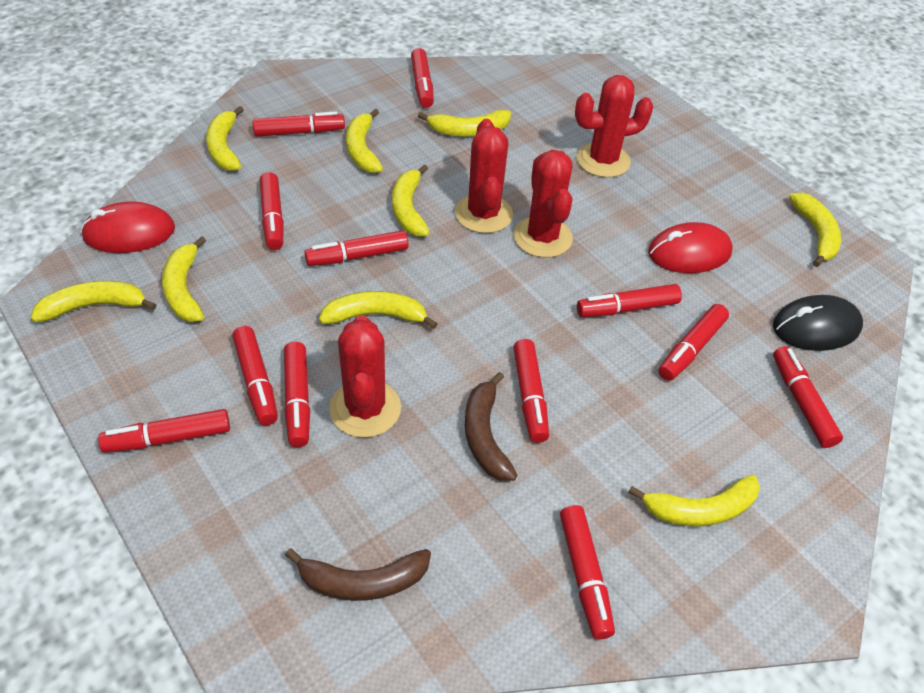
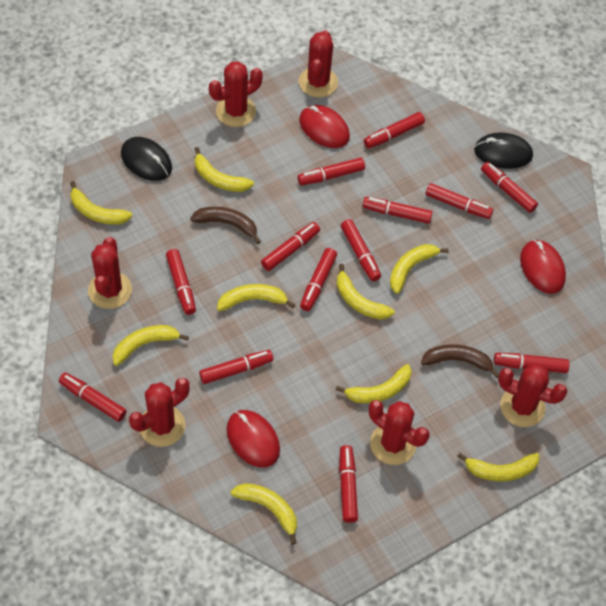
black mouse: [773,295,863,351] = 1 -> [121,137,172,181] [474,133,533,169] = 2
red cactus: [329,315,401,438] [455,119,513,233] [513,150,573,258] [575,75,653,178] = 4 -> [88,237,132,309] [129,378,190,447] [209,61,263,127] [299,30,338,98] [369,400,429,465] [498,364,567,427] = 6
red marker: [98,409,230,453] [232,326,278,425] [252,112,345,137] [260,172,284,250] [284,342,310,447] [304,230,409,266] [411,48,434,108] [513,339,549,443] [560,505,615,639] [577,284,682,317] [658,304,729,381] [773,346,843,448] = 12 -> [59,373,127,422] [166,249,196,315] [199,350,273,384] [261,222,320,271] [298,158,365,185] [300,248,337,311] [339,445,358,523] [341,219,381,281] [363,197,433,224] [364,112,425,148] [426,183,493,219] [481,162,538,213] [494,353,570,373] = 13
red mouse: [81,201,175,253] [648,222,733,273] = 2 -> [227,410,280,468] [299,105,350,148] [520,240,566,294] = 3

